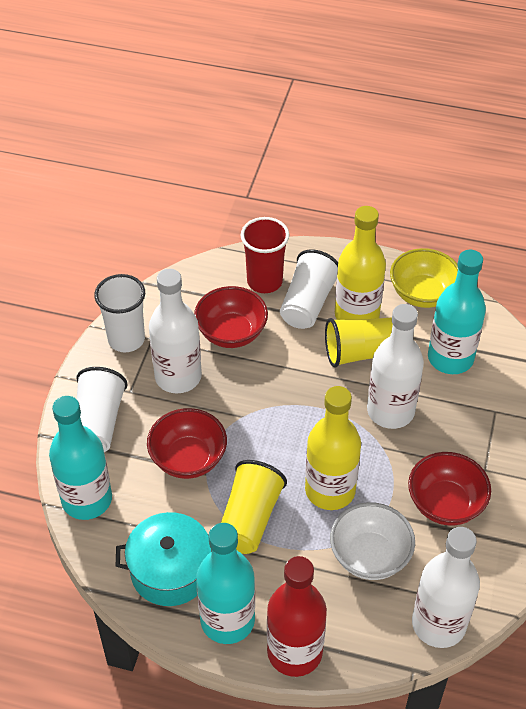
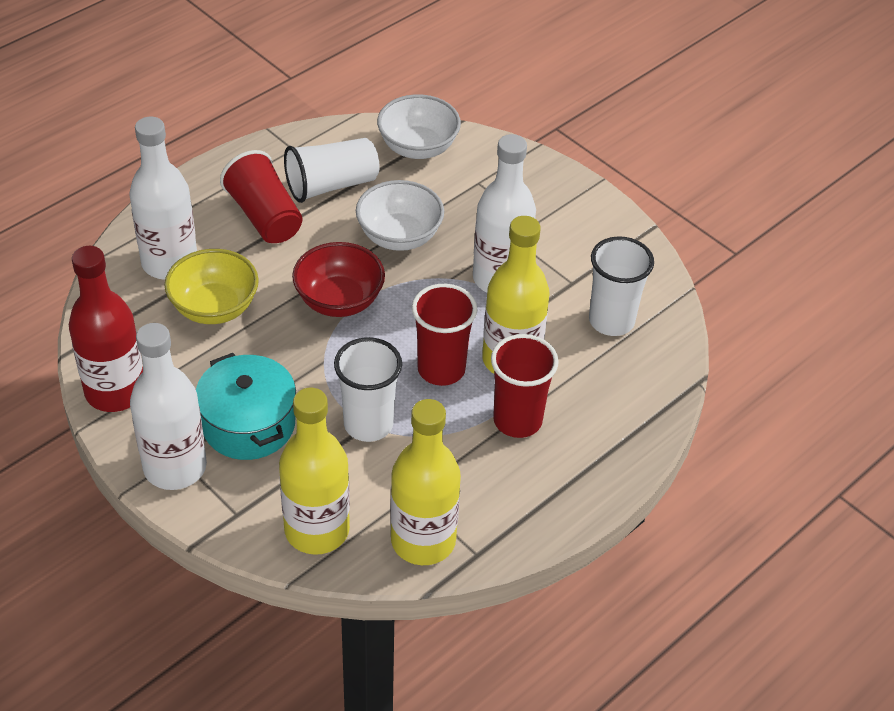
red bowl: [147,408,227,479] [194,286,268,348] [408,452,491,526] = 3 -> [292,242,385,317] = 1
red cup: [241,217,289,293] = 1 -> [220,150,302,243] [412,284,478,386] [491,334,559,438] = 3
turquoise bottle: [49,396,112,520] [196,523,255,644] [428,250,486,374] = 3 -> none = 0
white bowl: [330,502,415,580] = 1 -> [356,180,444,251] [377,94,461,159] = 2
yellow bottle: [305,386,361,510] [335,206,386,320] = 2 -> [279,388,350,555] [390,399,461,565] [482,216,549,374] = 3
yellow cup: [221,460,287,554] [325,318,393,367] = 2 -> none = 0

